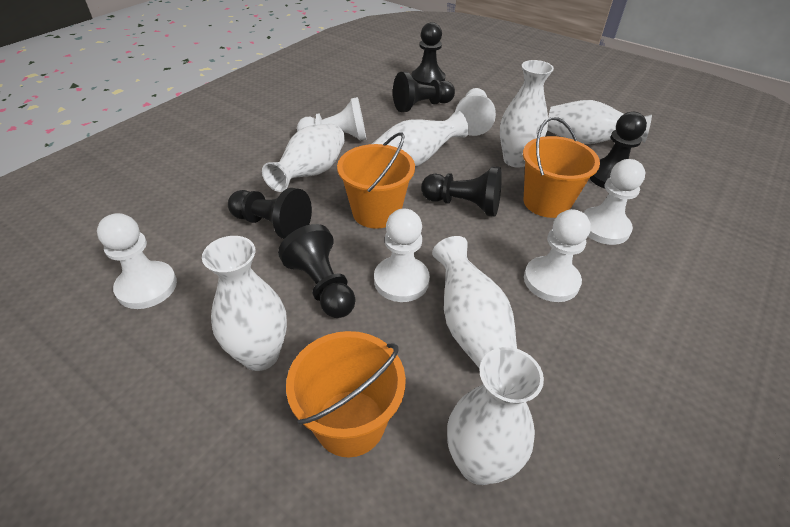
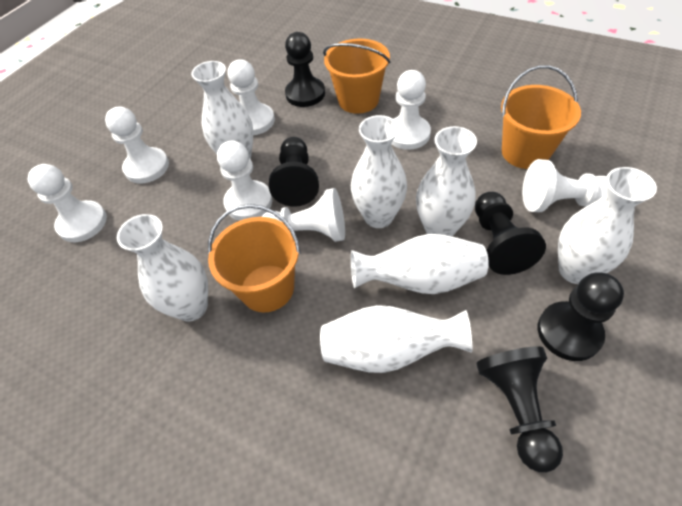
black pawn: [228,188,312,239] [278,224,356,318] [393,72,455,112] [411,22,446,85] [421,167,502,216] [589,112,647,189] = 6 -> [269,137,319,207] [285,32,325,107] [475,192,546,275] [476,346,563,472] [538,272,624,361] = 5
white pawn: [97,213,177,309] [297,97,366,141] [374,209,430,302] [455,88,496,136] [524,209,591,302] [583,159,645,245] = 6 -> [28,164,107,242] [105,106,169,183] [217,141,272,221] [228,59,275,135] [261,188,345,242] [391,70,431,150] [522,159,607,212] = 7

